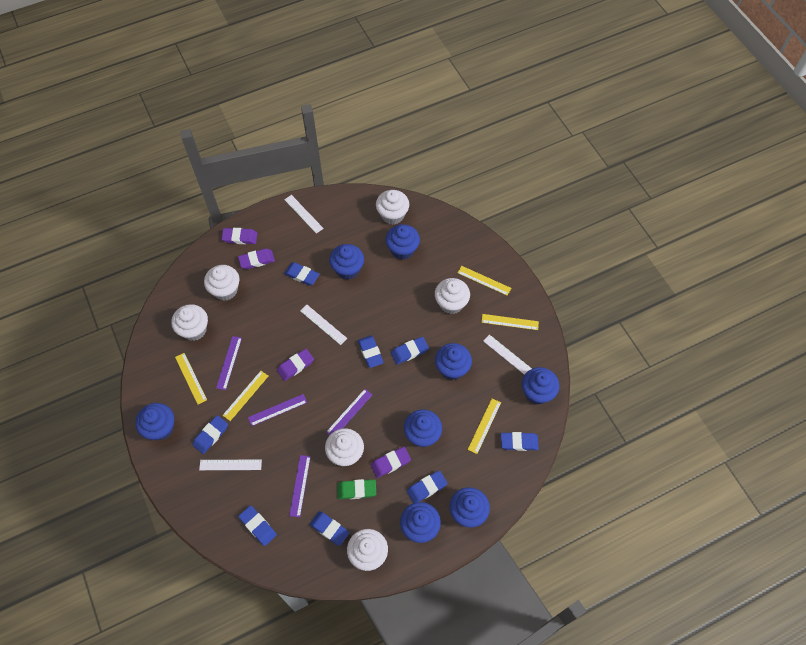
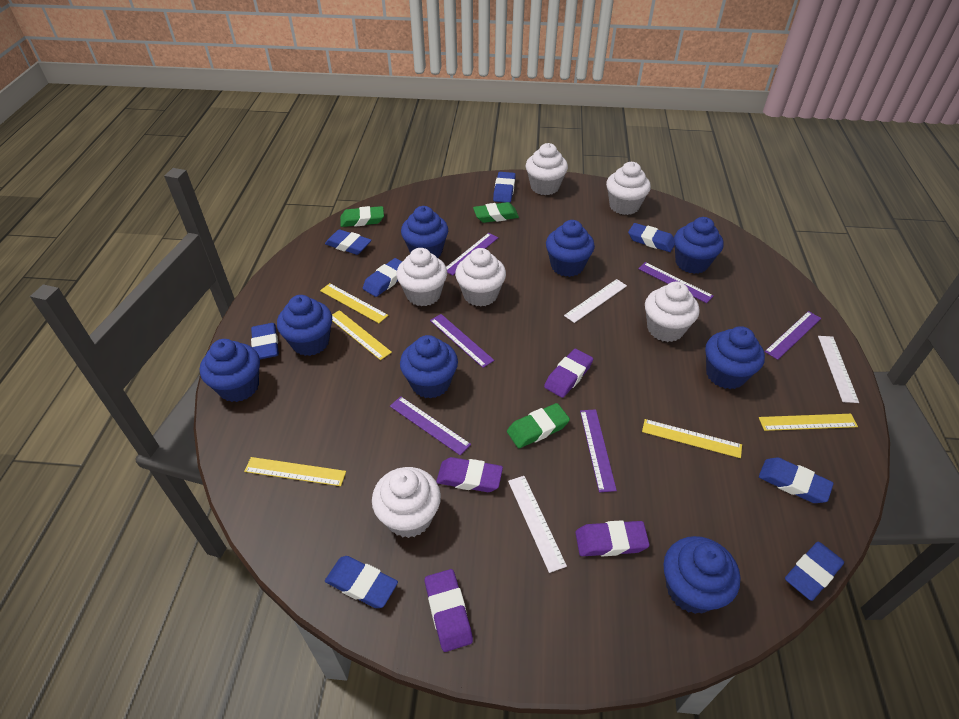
green eraser: [337,479,376,499] = 1 -> [340,206,384,227] [473,202,519,223] [507,403,570,448] = 3
purple ruler: [216,336,242,390] [248,394,307,426] [289,455,311,517] [326,389,373,435] = 4 -> [390,396,471,455] [430,314,494,368] [446,233,499,275] [580,409,617,492] [638,262,713,303] [765,311,821,360] = 6
white ruler: [199,459,262,470] [284,195,324,234] [300,305,347,345] [483,334,532,375] = 4 -> [508,476,567,573] [564,279,627,323] [818,336,859,403] = 3

